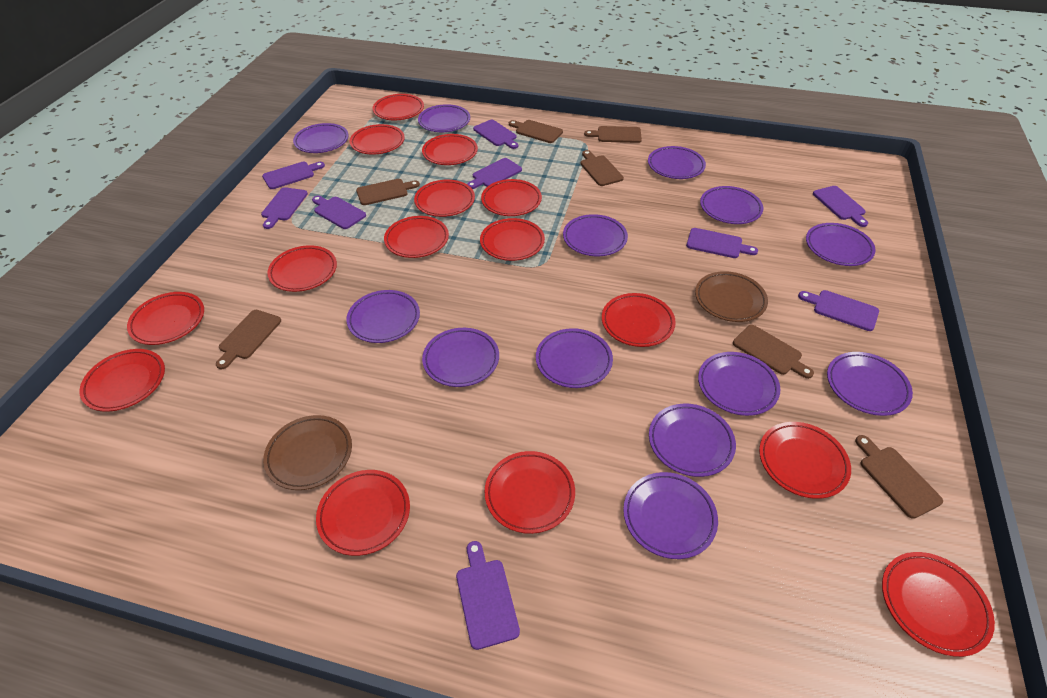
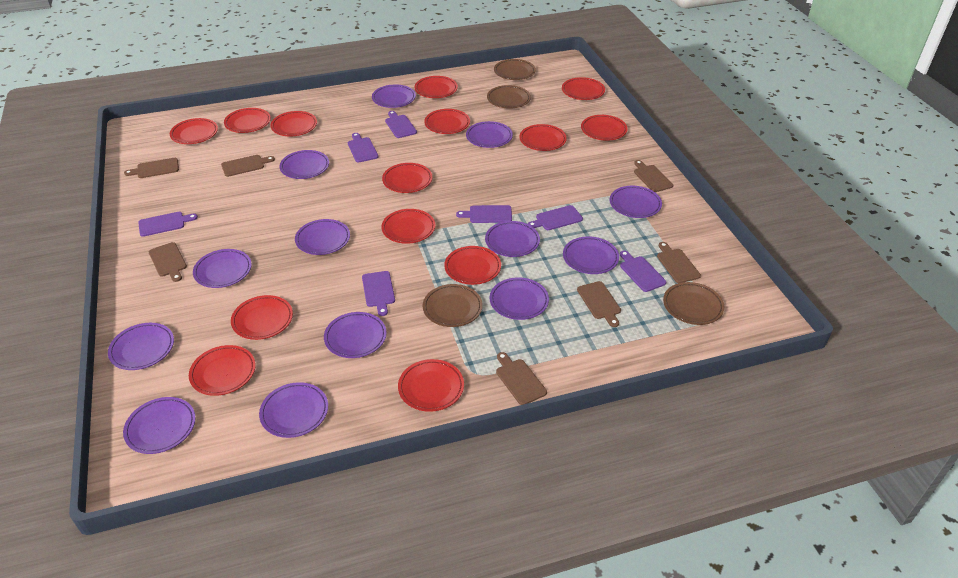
brown plate: [263,415,352,490] [695,271,768,322] = 2 -> [423,284,483,327] [487,85,531,109] [494,59,536,80] [663,282,724,325] = 4
purple cutting board: [261,187,308,229] [262,162,325,189] [312,196,366,229] [456,541,520,650] [467,158,522,189] [473,120,518,149] [686,228,758,258] [798,290,879,331] [813,186,868,227] = 9 -> [138,212,198,237] [348,133,378,162] [362,271,395,316] [385,111,417,138] [456,205,512,223] [528,205,583,230] [620,251,666,292] = 7
red plate: [79,349,165,412] [127,292,204,345] [267,245,337,292] [316,470,410,556] [350,124,405,155] [372,94,424,120] [384,216,449,258] [414,180,475,217] [422,134,478,165] [480,218,545,261] [481,179,542,216] [484,451,575,534] [602,293,676,347] [759,422,851,499] [882,552,995,657] = 15 -> [170,118,218,144] [189,345,256,396] [224,108,271,133] [231,295,293,340] [271,111,317,136] [381,209,435,244] [382,163,432,193] [398,359,464,412] [414,76,458,98] [424,109,470,134] [444,246,501,285] [519,124,567,151] [562,77,605,100] [581,115,628,141] = 14

